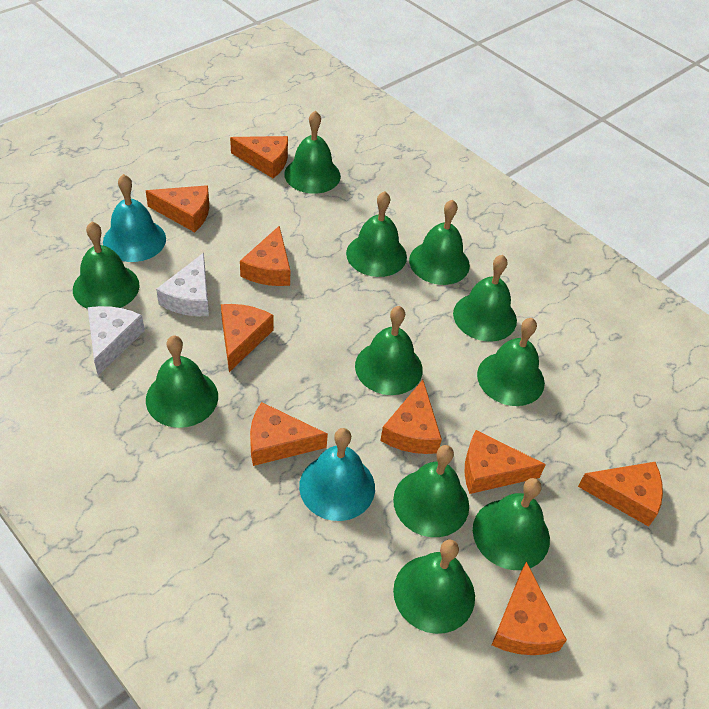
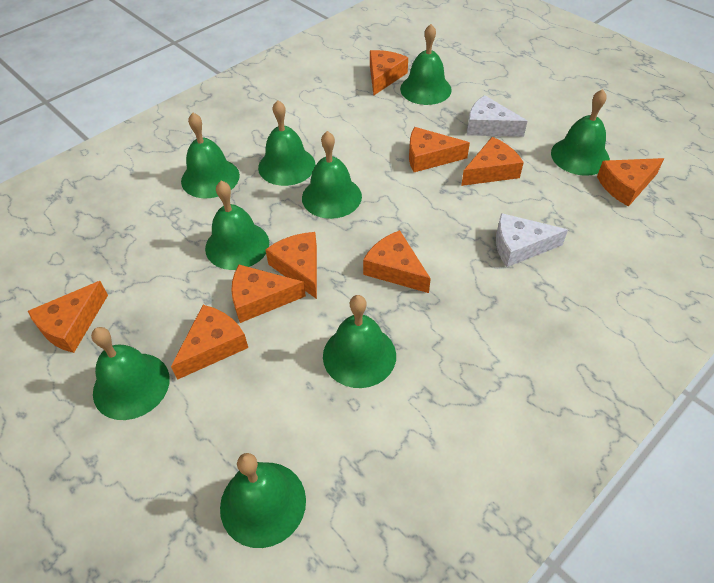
green bell: [73,222,140,309] [146,335,218,428] [284,111,341,194] [346,191,407,277] [355,306,423,395] [393,445,469,537] [393,539,475,634] [409,199,470,285] [453,255,517,342] [473,478,550,570] [477,318,545,406] = 11 -> [91,327,170,420] [181,113,240,198] [205,181,269,270] [220,453,306,548] [258,100,316,186] [302,131,362,219] [323,295,396,388] [400,24,452,105] [551,89,610,175] = 9
turquoise bell: [103,174,166,262] [299,428,375,521] = 2 -> none = 0

